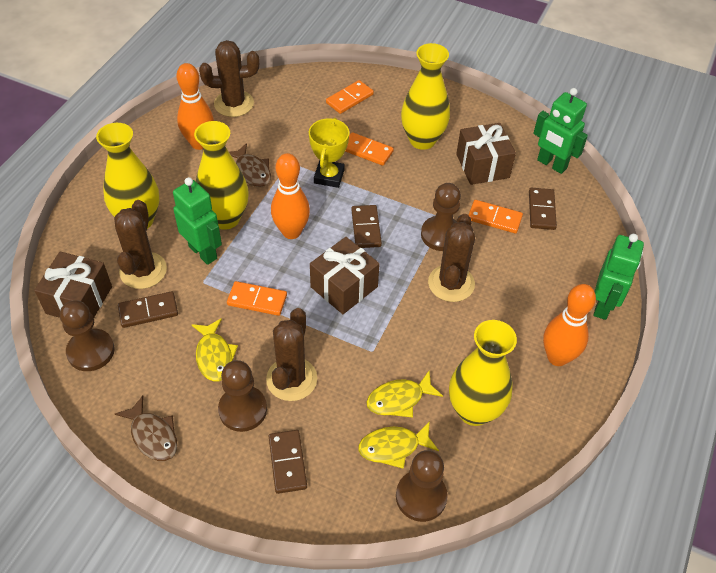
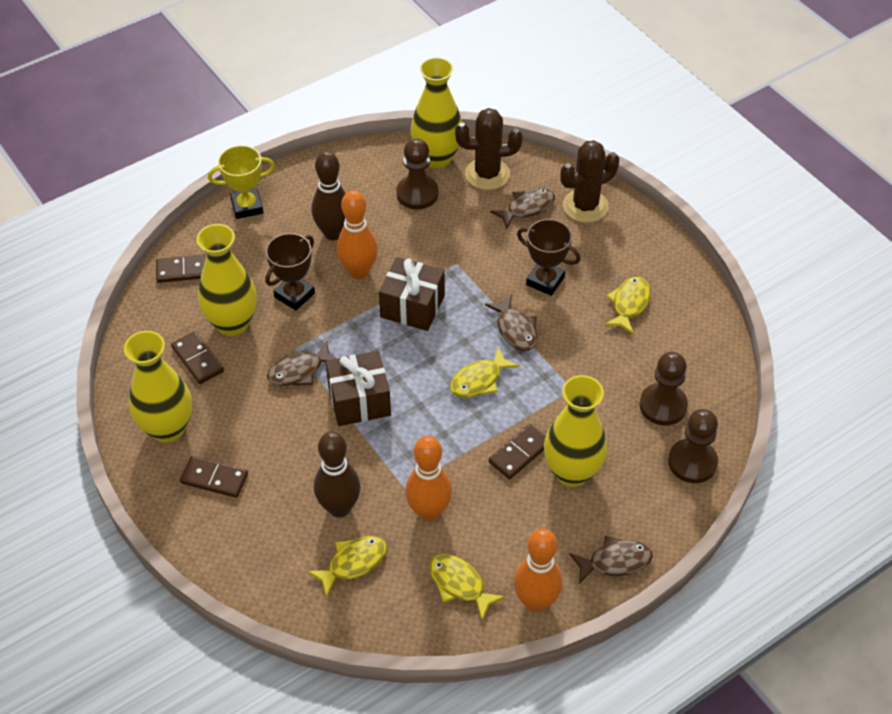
brown bowling pin: none = 0 -> [312,151,346,240] [314,432,360,517] = 2
brown cactus: [114,200,167,289] [199,40,259,117] [266,308,317,401] [428,214,475,302] = 4 -> [455,108,523,190] [560,140,619,223] = 2
brown fish: [115,395,177,461] [229,143,271,187] = 2 -> [267,341,337,386] [485,294,538,351] [490,188,555,229] [569,536,653,584] = 4
brown gift: [34,251,112,318] [310,237,380,314] [456,123,516,185] = 3 -> [326,351,391,426] [379,257,445,331] = 2
brown pawn: [60,300,115,371] [218,360,267,432] [396,450,448,522] [421,183,461,251] = 4 -> [396,138,438,209] [639,352,688,425] [668,409,718,483] = 3
brown trophy: none = 0 -> [265,233,315,310] [517,219,581,296] = 2
green robot: [173,177,222,265] [533,88,588,174] [593,234,644,320] = 3 -> none = 0
orange domino: [227,281,287,316] [326,80,374,114] [345,132,394,166] [468,200,523,234] = 4 -> none = 0
yellow fish: [191,318,238,381] [358,421,439,469] [367,371,443,418] = 3 -> [307,536,387,598] [429,554,506,620] [450,347,519,398] [604,277,650,334] = 4

